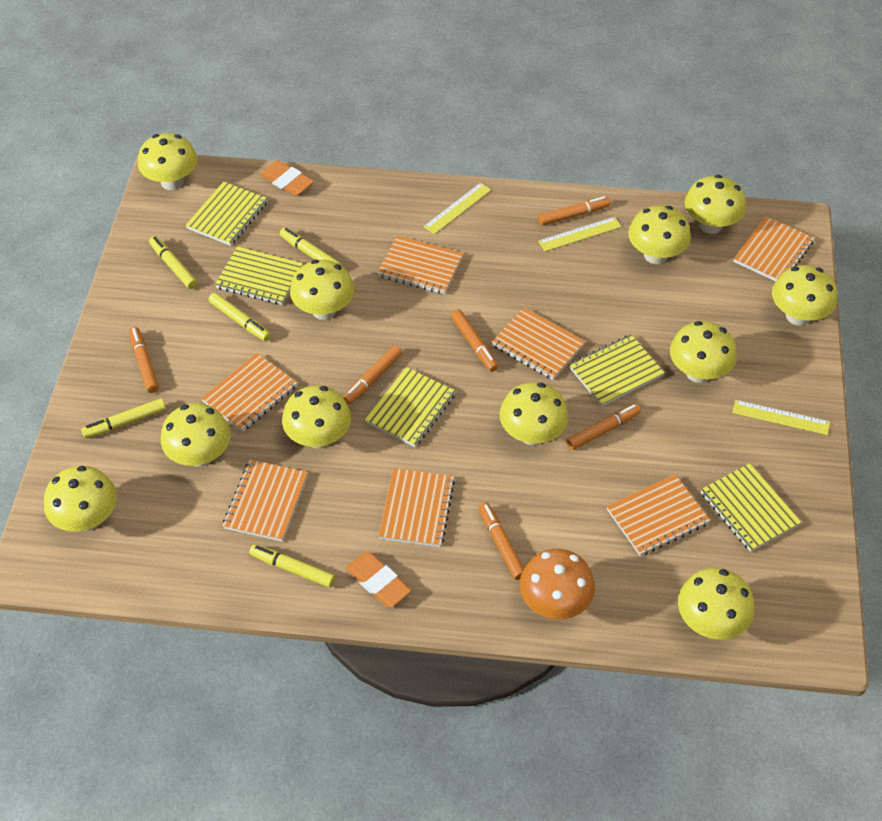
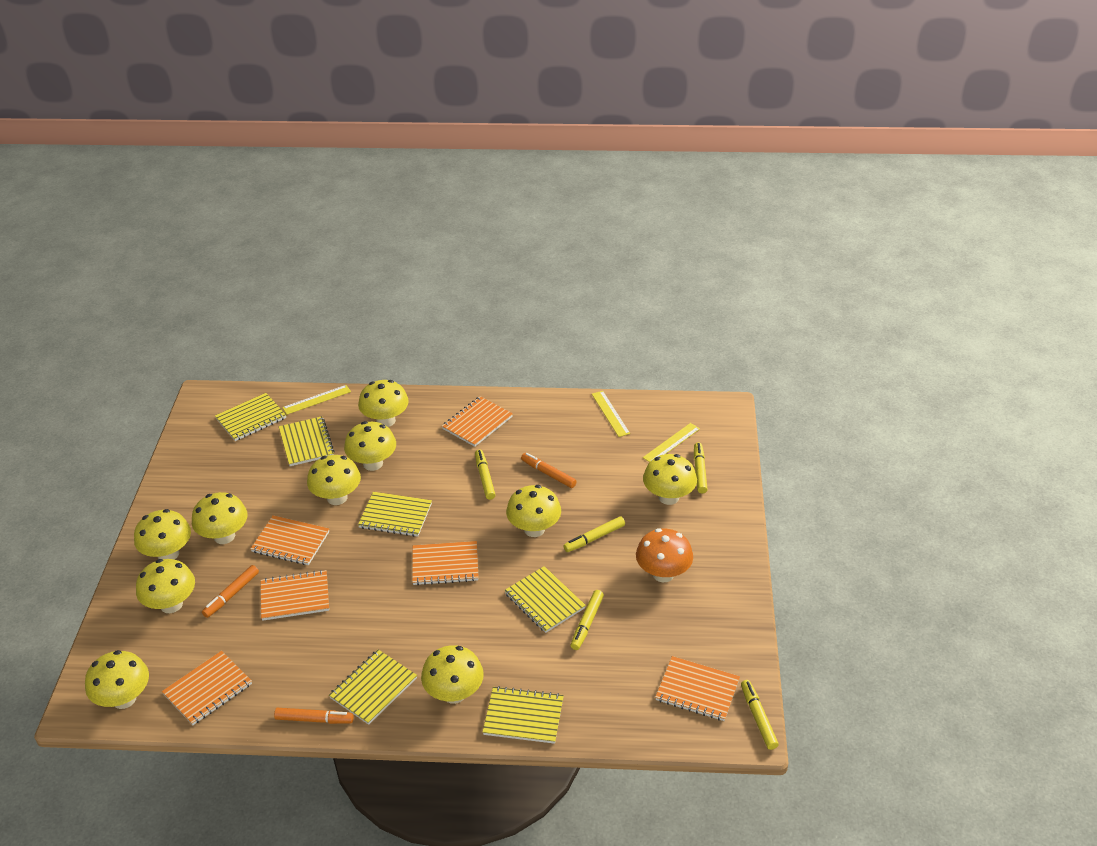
orange eraser: [260,160,314,196] [346,552,411,607] = 2 -> none = 0
orange marker: [129,327,159,393] [343,345,402,405] [451,309,498,372] [478,502,524,580] [538,196,610,226] [566,404,641,450] = 6 -> [202,565,259,618] [274,708,354,724] [521,453,577,488] = 3
orange notebook: [201,353,297,432] [223,460,308,541] [377,236,463,294] [378,468,455,547] [491,308,585,380] [607,474,710,556] [733,216,814,281] = 7 -> [162,651,252,725] [250,515,329,565] [261,570,329,621] [412,541,479,585] [442,396,513,447] [655,656,740,721] = 6
yellow mushroom: [44,466,117,532] [138,133,198,190] [161,403,231,467] [282,385,351,449] [290,260,354,320] [500,382,569,445] [628,205,691,264] [670,321,737,383] [678,568,755,640] [685,175,746,234] [772,265,837,325] = 11 -> [85,650,149,709] [134,509,191,560] [136,559,195,613] [192,492,247,544] [307,455,361,505] [344,421,396,471] [358,380,409,427] [421,645,484,704] [506,485,561,537] [643,454,697,505] = 10
yellow notebook: [185,182,268,246] [215,246,303,305] [365,367,456,447] [569,335,665,406] [701,463,801,552] = 5 -> [215,393,286,441] [279,416,334,466] [329,650,417,725] [358,492,432,537] [483,686,564,744] [504,566,586,633] = 6

